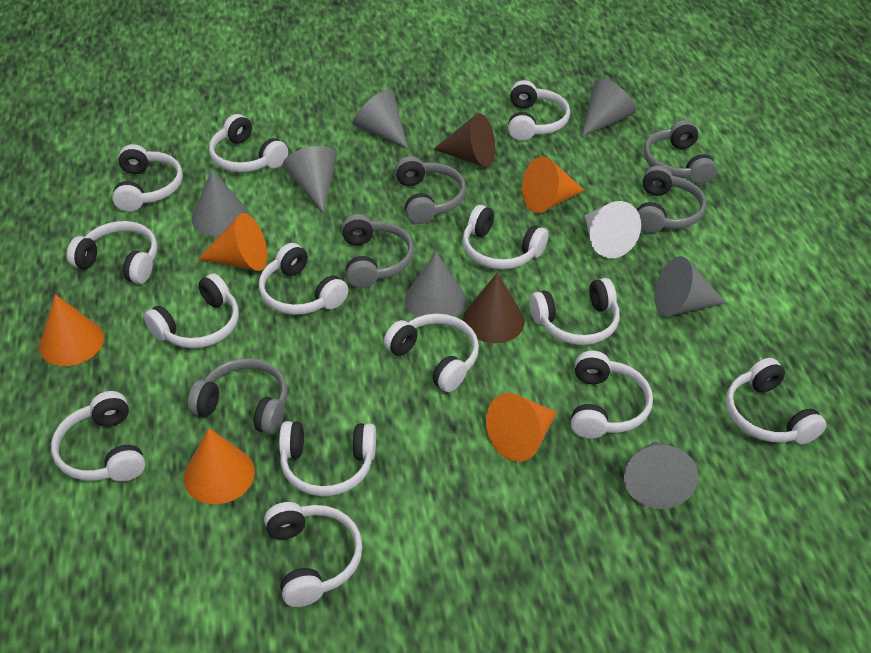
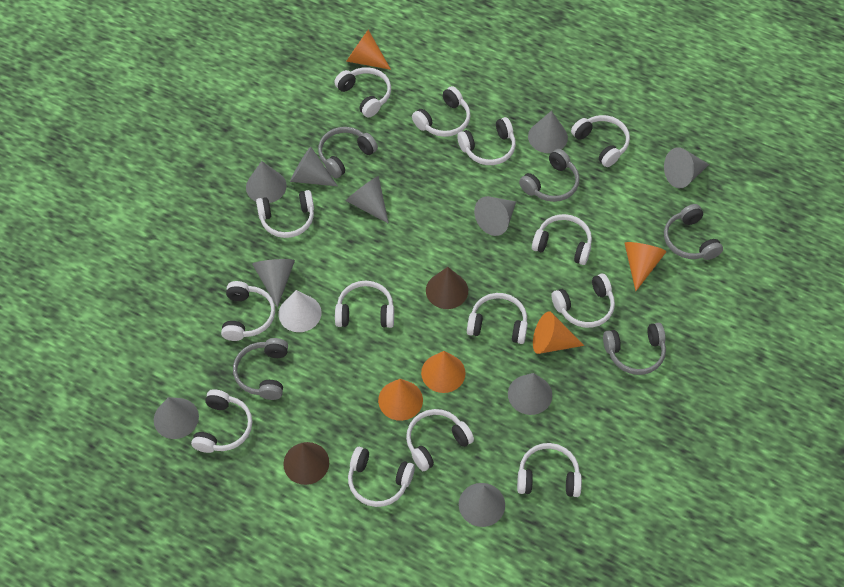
grey cone: [192,170,249,236] [283,146,337,213] [353,89,408,149] [405,252,466,317] [581,78,636,137] [624,441,698,509] [654,256,726,316] = 7 -> [154,397,199,439] [246,161,287,203] [252,259,295,308] [290,147,338,186] [346,176,389,224] [459,483,505,527] [474,196,516,236] [508,373,552,415] [528,111,568,153] [664,147,709,188] = 10

